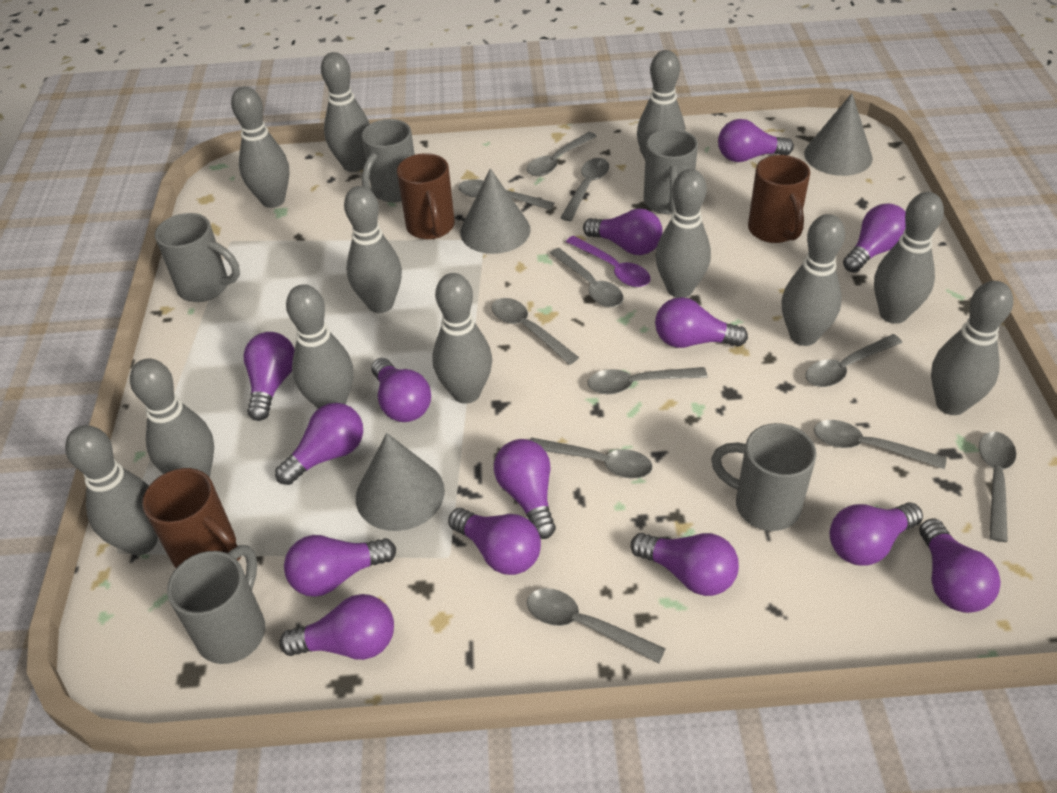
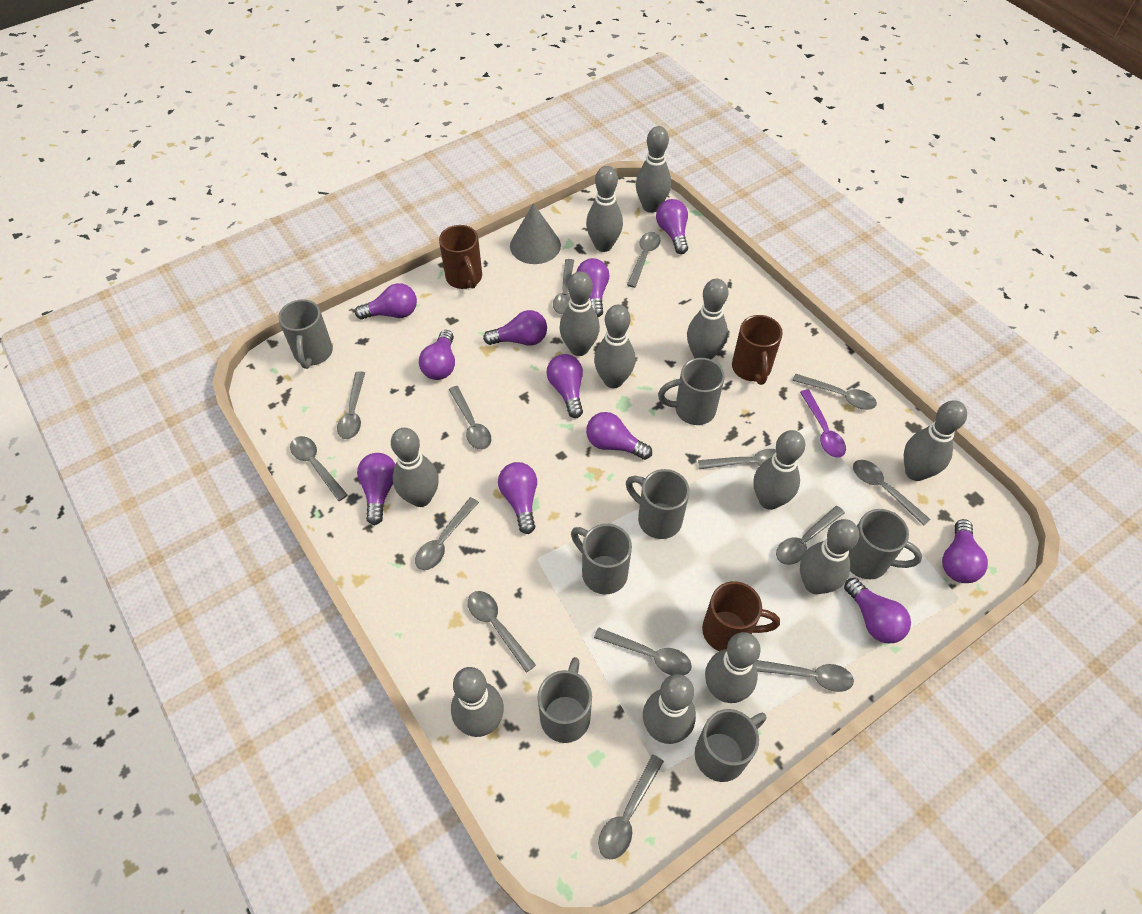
grey cone: [356,433,445,531] [460,168,531,254] [804,93,873,176] = 3 -> [510,203,561,264] = 1
grey mug: [155,213,240,302] [167,545,266,664] [361,119,415,202] [644,129,698,214] [711,423,817,531] = 5 -> [278,299,333,369] [538,657,592,743] [571,524,632,594] [626,469,690,539] [658,358,725,425] [695,709,766,782] [849,509,923,579] = 7
grey spoon: [458,179,555,210] [492,298,579,365] [527,132,597,176] [527,588,666,663] [530,437,652,478] [550,248,623,307] [560,158,609,221] [588,367,707,394] [805,334,902,387] [814,420,946,469] [979,432,1016,542] = 11 -> [290,436,348,501] [337,371,365,439] [415,497,479,570] [449,386,491,450] [468,591,536,673] [553,259,574,315] [594,627,692,676] [598,754,664,859] [627,232,661,288] [698,449,776,469] [755,660,854,692] [776,506,845,565] [793,374,877,410] [853,460,930,526] = 14
purple light bulb: [244,332,295,421] [275,403,363,485] [279,594,394,660] [284,535,396,597] [371,358,431,422] [448,508,541,575] [494,439,556,539] [583,209,662,255] [630,533,739,596] [655,297,748,348] [718,119,794,162] [829,502,923,566] [843,203,906,273] [919,518,1001,613] = 14 -> [355,283,417,320] [357,453,396,525] [419,330,455,380] [483,310,547,346] [498,462,537,534] [546,354,583,418] [577,258,609,317] [586,412,652,460] [656,199,688,254] [844,578,911,644] [942,519,988,583] = 11

